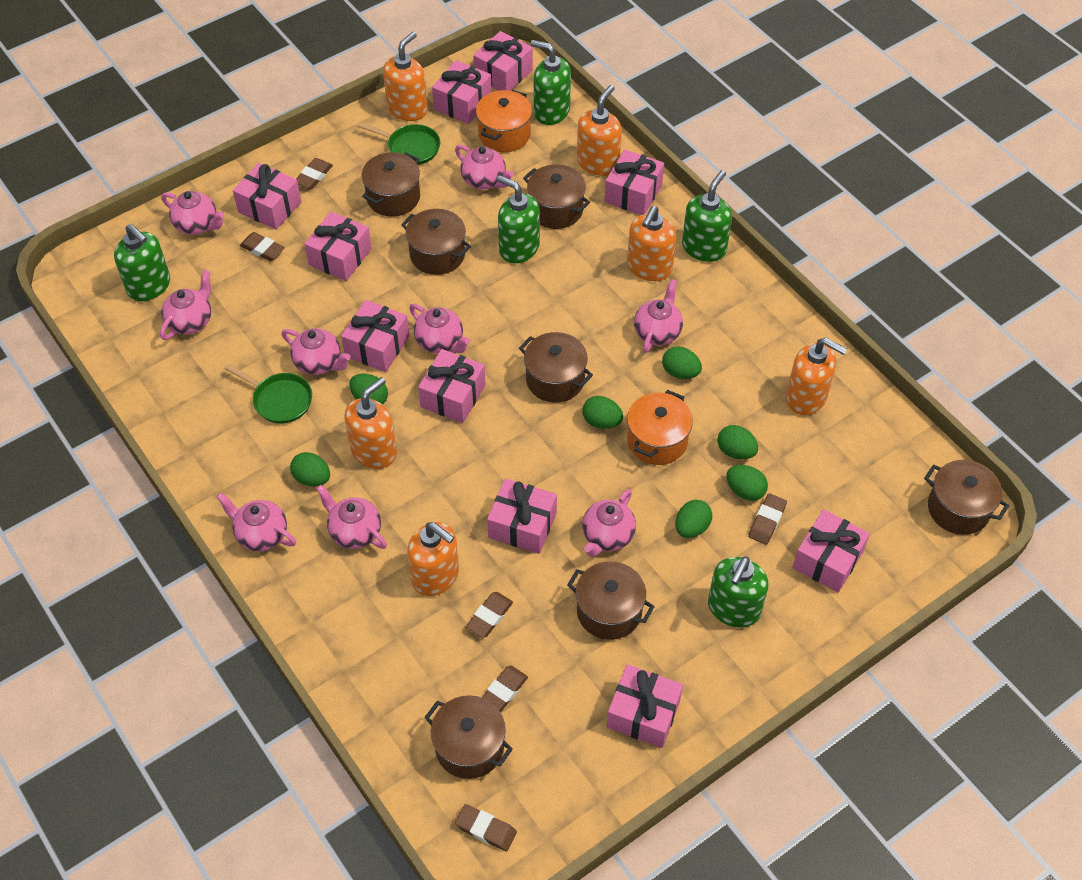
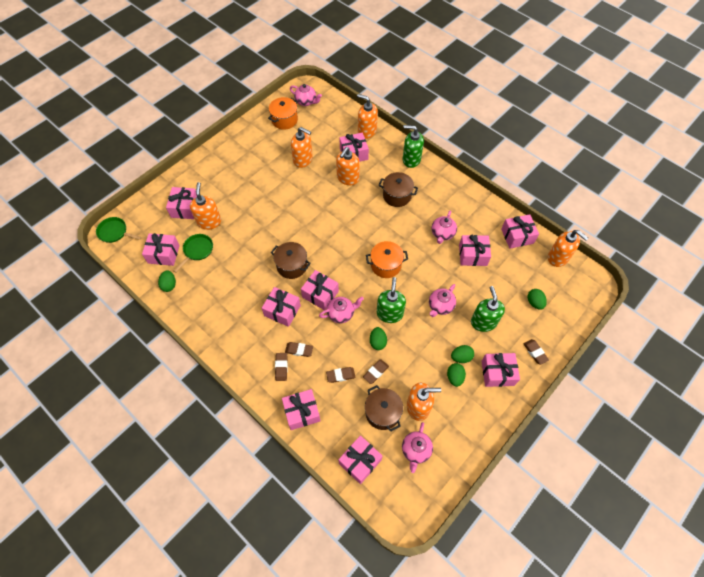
brown eraser: [240,232,285,261] [296,158,333,189] [455,804,517,852] [466,592,513,638] [482,666,528,713] [748,493,787,545] = 6 -> [275,353,288,381] [285,342,313,357] [326,367,355,383] [363,359,389,384] [523,339,549,365] = 5
brown pot: [362,152,420,217] [401,209,471,275] [425,695,513,779] [519,332,593,403] [523,164,590,229] [567,561,655,640] [924,460,1009,535] = 7 -> [271,242,311,279] [365,385,403,431] [378,172,418,207] = 3
green egg: [290,452,330,486] [349,374,388,405] [582,396,623,429] [662,346,702,379] [675,500,712,538] [718,425,758,459] [726,465,768,501] = 7 -> [158,270,176,292] [370,327,387,350] [447,363,466,387] [451,345,474,363] [528,289,547,310] = 5
green soap dispenser: [114,224,170,301] [496,175,540,263] [531,40,571,125] [682,170,732,262] [708,556,768,628] = 5 -> [377,277,406,323] [403,125,424,168] [471,286,505,332] = 3
pink teapot: [160,270,211,340] [161,191,224,235] [216,492,296,551] [282,328,351,375] [316,485,387,549] [409,304,470,354] [455,145,514,190] [582,489,636,557] [634,279,683,353] = 9 -> [290,84,322,106] [319,297,364,323] [402,422,433,473] [429,284,456,317] [432,210,457,244] = 5

